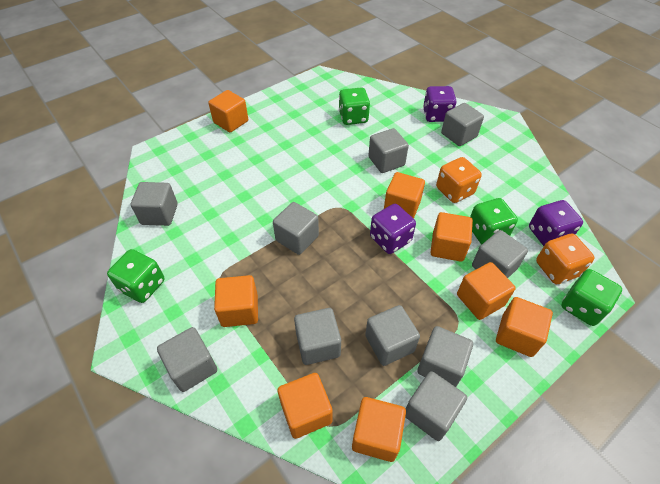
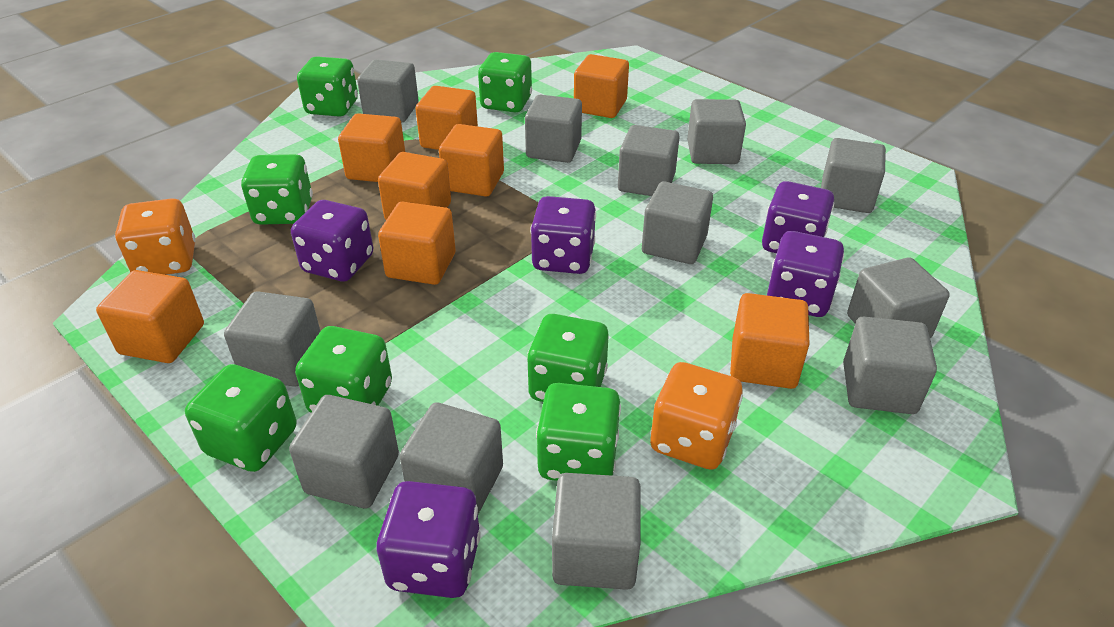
green dice: [107,249,165,303] [339,87,370,125] [470,198,518,244] [561,269,622,326] = 4 -> [185,364,297,472] [241,154,313,225] [295,326,392,413] [297,56,358,117] [478,52,532,112] [527,314,609,402] [536,383,621,481] = 7
grey cube: [131,182,178,226] [157,327,217,392] [273,202,319,255] [294,308,341,365] [365,305,420,366] [368,128,409,173] [405,371,467,441] [417,326,473,387] [441,103,484,146] [472,230,528,278] = 10 -> [224,291,320,387] [289,395,399,508] [357,59,419,122] [400,402,503,514] [525,95,582,163] [552,473,641,590] [618,125,680,196] [642,181,713,264] [687,99,746,164] [821,138,886,213] [843,316,937,414] [847,258,950,338] = 12
purple dice: [370,204,416,254] [423,86,457,122] [529,200,583,246] = 3 -> [291,200,373,281] [377,481,481,598] [530,196,596,274] [762,181,834,253] [767,231,844,317] = 5

